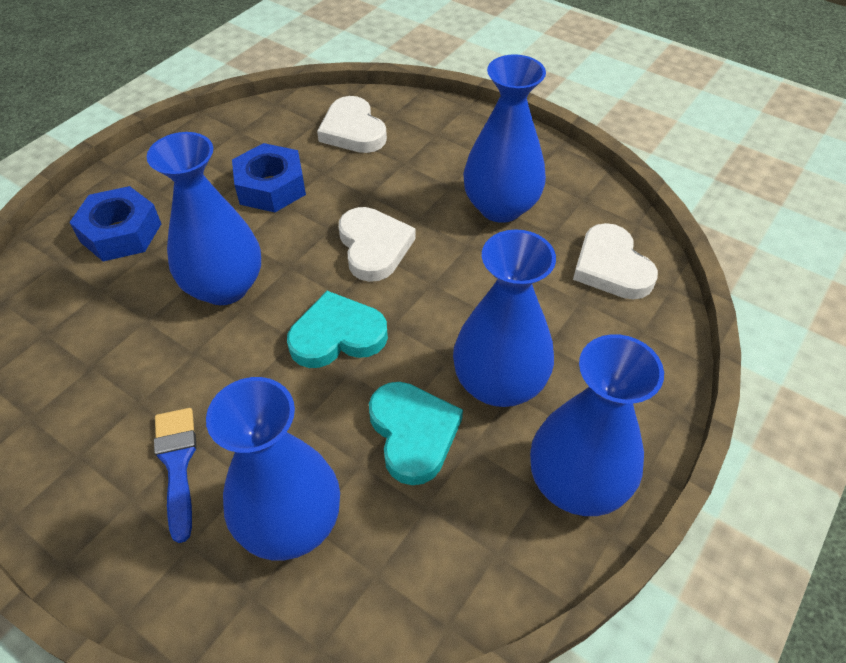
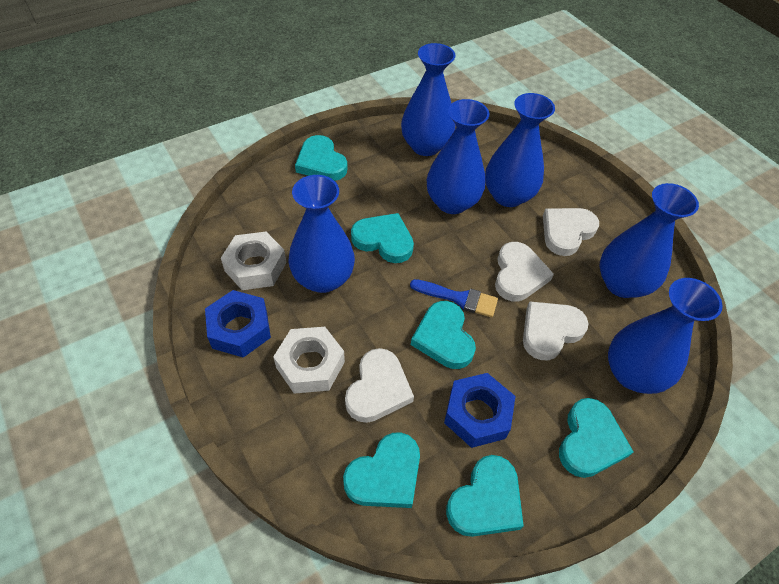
blue vase: [147,132,261,305] [206,377,340,560] [453,229,556,407] [463,55,546,223] [530,334,664,516] = 5 -> [288,175,355,293] [401,43,455,156] [427,99,490,214] [485,93,555,207] [599,183,699,298] [608,278,723,394] = 6
turquoise heart: [287,291,388,368] [369,382,463,485] = 2 -> [295,135,347,181] [343,432,420,508] [351,213,414,263] [411,301,476,369] [446,455,524,537] [559,398,633,478] = 6
white heart: [317,96,387,153] [339,207,416,282] [573,223,658,299] = 3 -> [345,348,414,423] [495,242,554,302] [523,301,589,360] [543,208,599,256] = 4
white nut: none = 0 -> [221,232,286,290] [273,327,345,394] = 2

